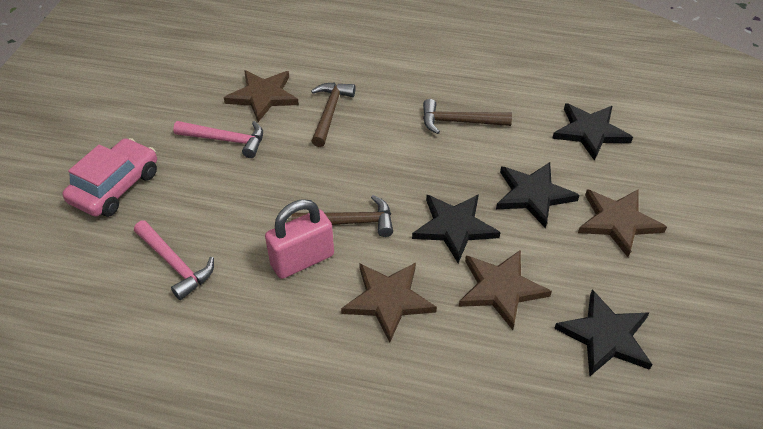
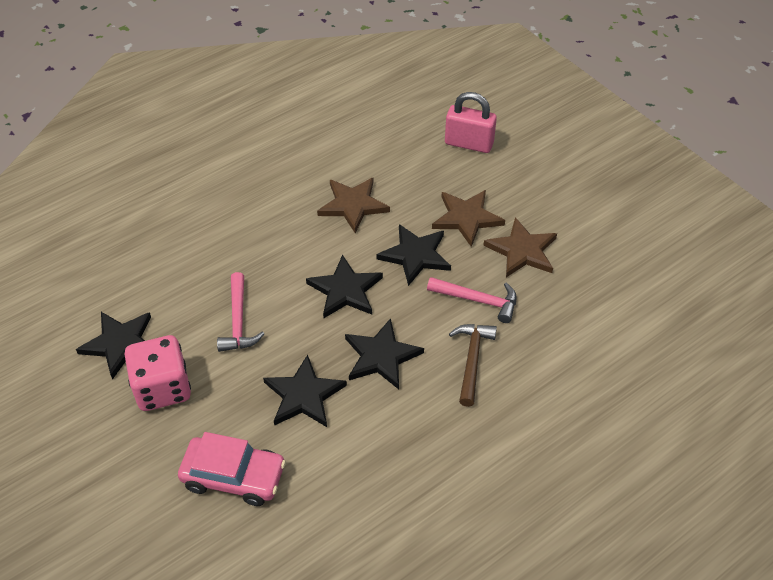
black star: [412,194,501,263] [496,162,580,229] [552,103,633,161] [554,289,652,376] = 4 -> [76,312,151,380] [263,354,347,427] [306,255,383,318] [345,318,424,389] [376,224,451,286] = 5
brown hammer: [291,195,393,237] [311,82,356,147] [423,99,512,134] = 3 -> [449,324,497,407] = 1
brown star: [224,70,299,122] [341,262,437,342] [459,250,552,330] [578,189,667,257] = 4 -> [317,178,390,233] [432,190,505,247] [483,217,557,277] = 3
pink dice: none = 0 -> [125,335,191,411] = 1

